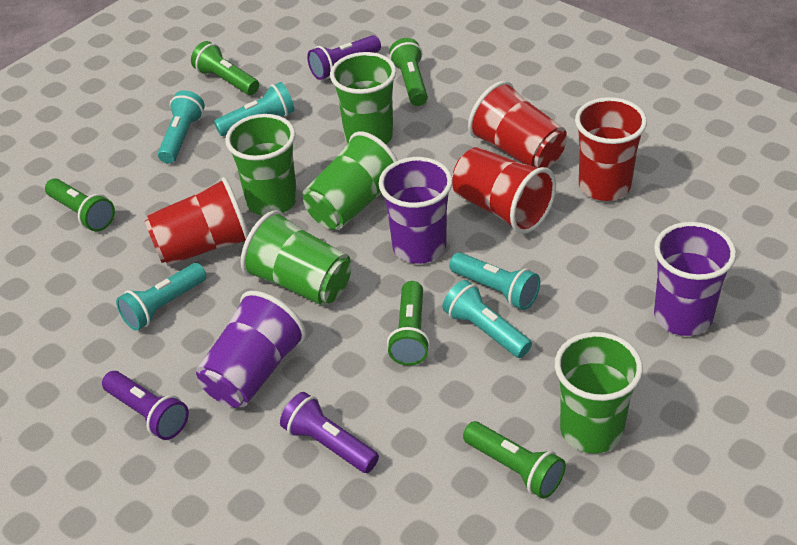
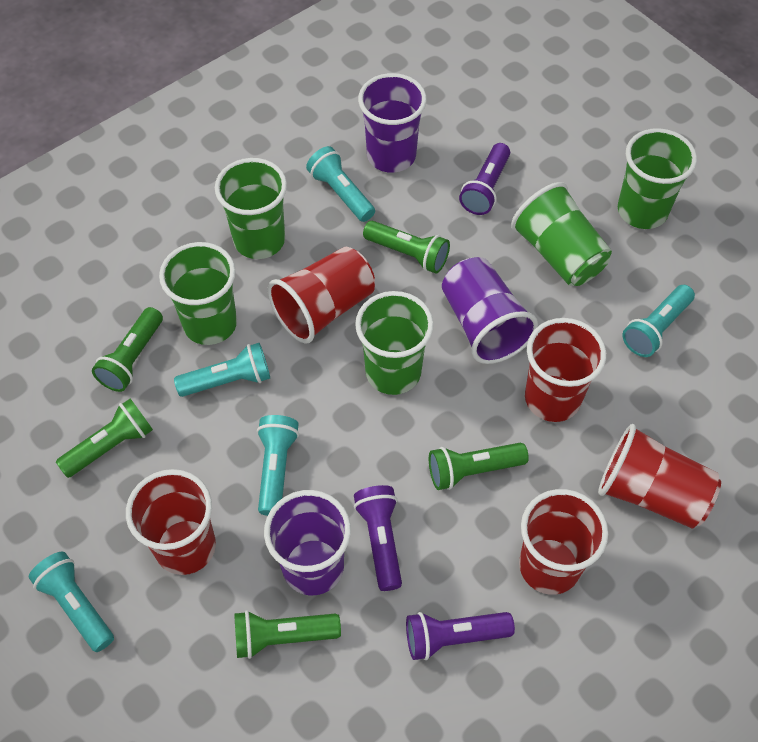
red cup: [145,177,249,265] [452,147,556,234] [468,81,567,168] [575,97,647,201] = 4 -> [126,469,216,575] [268,247,375,344] [519,489,608,595] [525,318,606,422] [598,424,721,529] = 5

